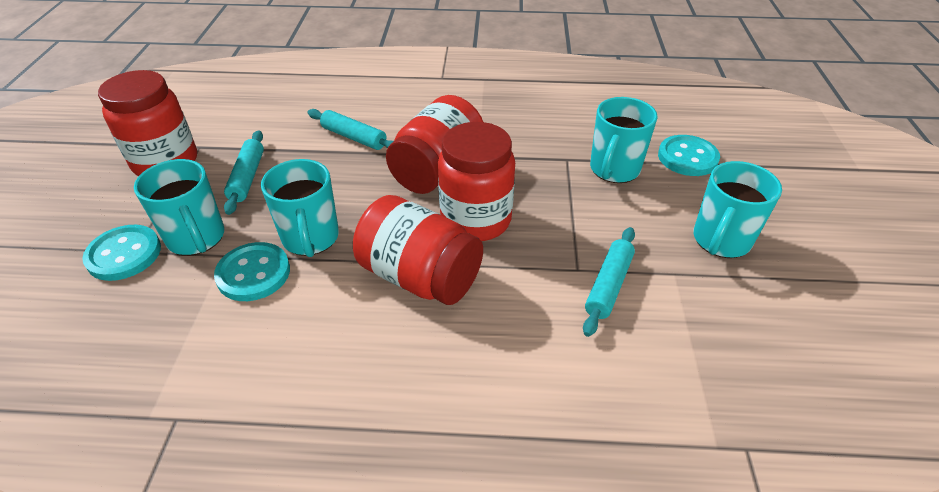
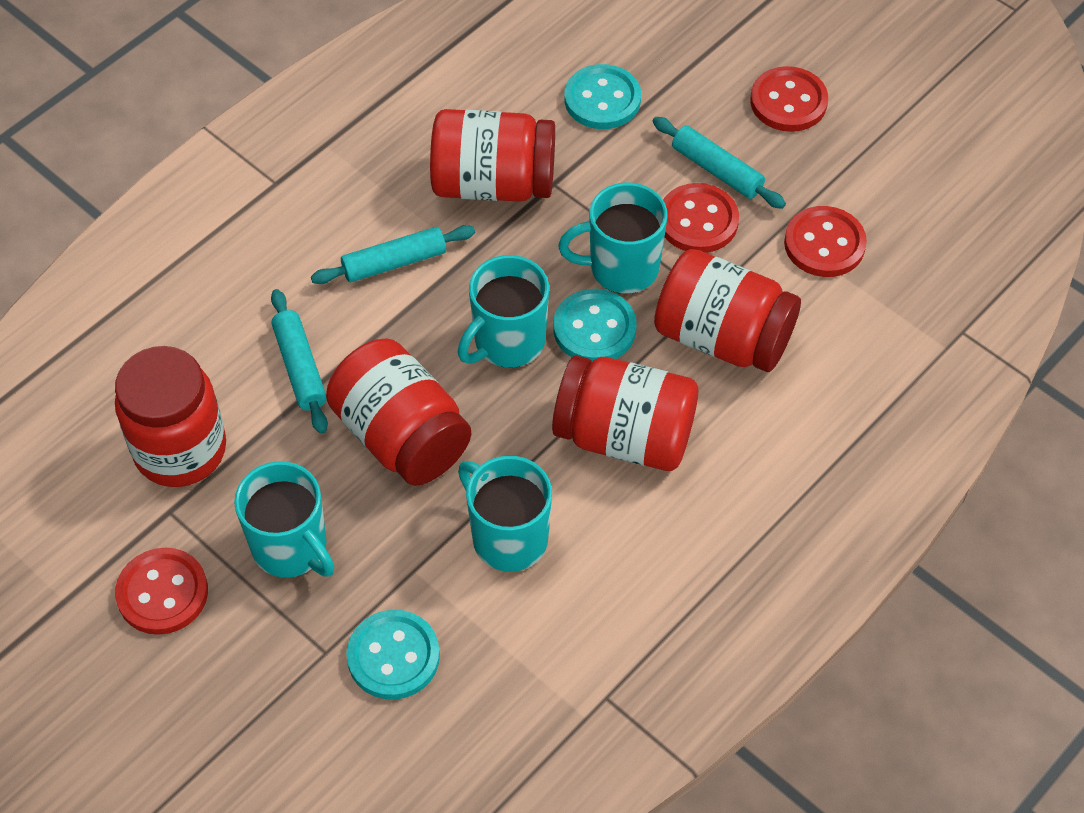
red button: none = 0 -> [115,548,208,635] [663,183,739,253] [750,66,828,132] [784,206,867,277] = 4
red jar: [98,70,197,176] [353,195,483,305] [386,95,483,194] [438,122,515,241] = 4 -> [115,346,226,487] [326,338,471,486] [430,109,555,202] [552,355,698,471] [654,249,801,372] = 5

